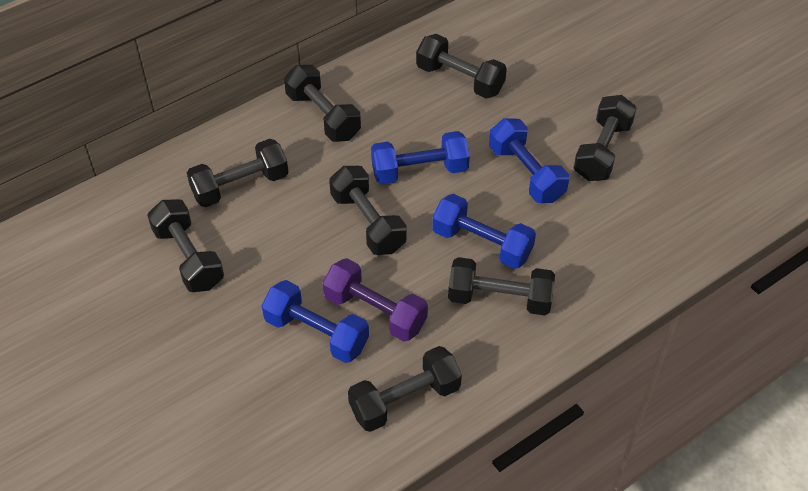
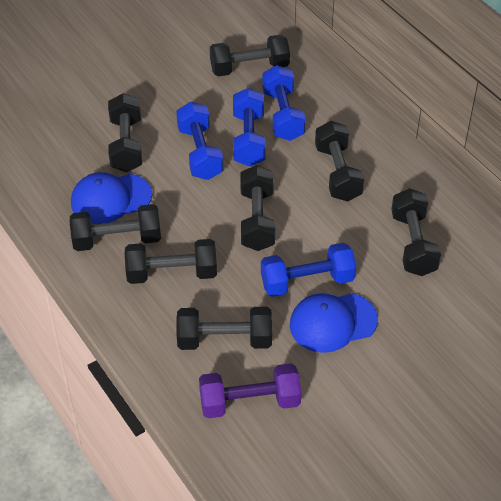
blue cap: none = 0 -> [71,172,152,224] [290,293,378,353] = 2

